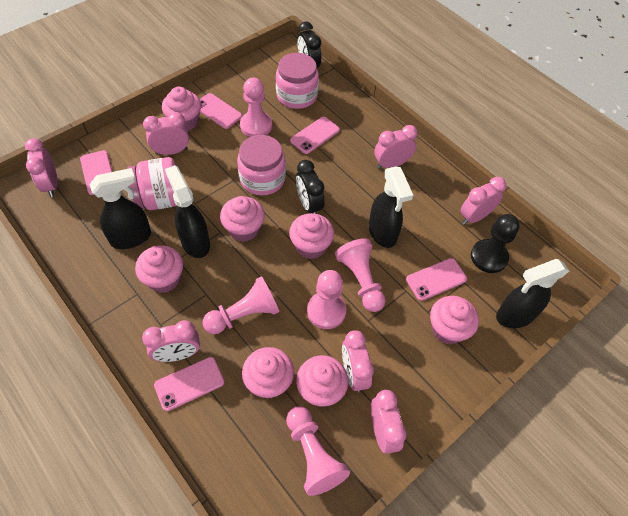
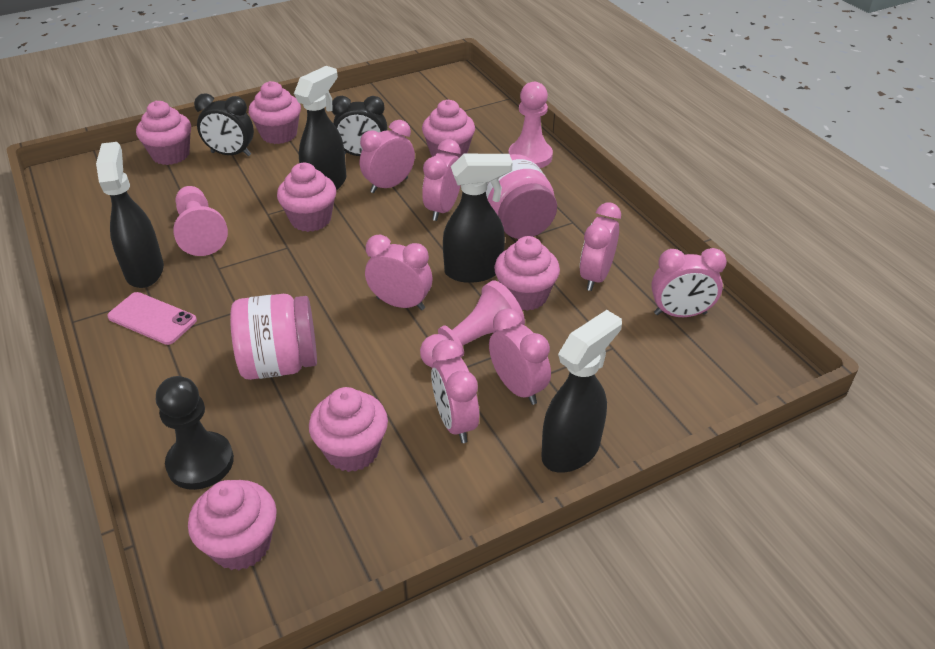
pink jar: [127,157,177,210] [237,135,286,195] [276,53,319,109] = 3 -> [230,294,317,380] [486,154,557,239] = 2
pink pawn: [203,276,280,334] [240,78,272,137] [286,406,350,496] [307,270,346,329] [335,238,386,312] = 5 -> [173,186,228,256] [420,280,525,368] [508,82,553,168] = 3
pink phone: [80,150,112,195] [154,357,224,411] [200,93,242,129] [290,117,340,154] [406,258,467,301] = 5 -> [107,292,197,345] = 1

